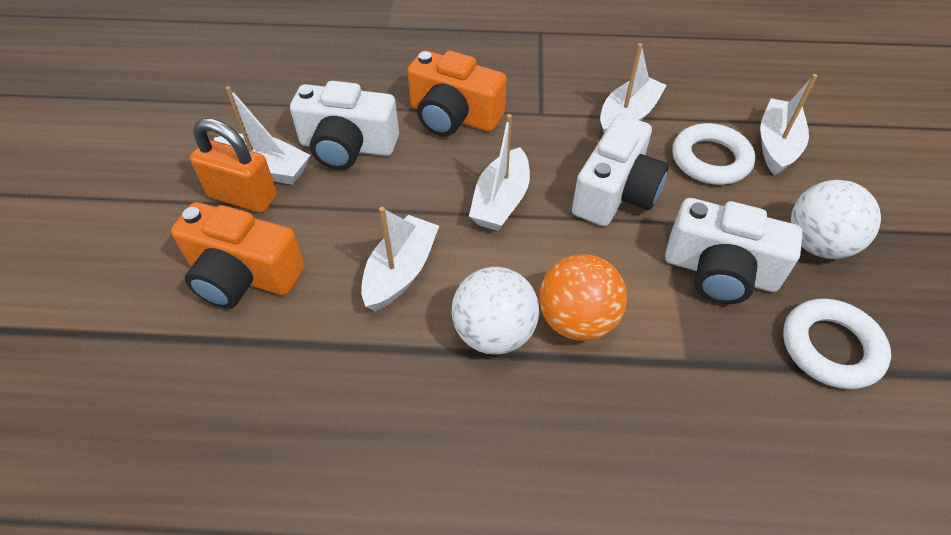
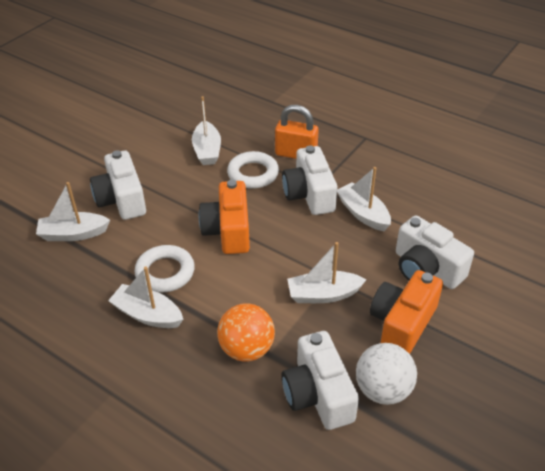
white ball: [452,267,539,355] [791,180,881,259] = 2 -> [356,343,417,405] = 1
white camera: [290,81,399,170] [572,114,669,226] [665,198,803,304] = 3 -> [90,150,146,220] [281,331,359,430] [282,145,337,215] [396,215,474,289] = 4

